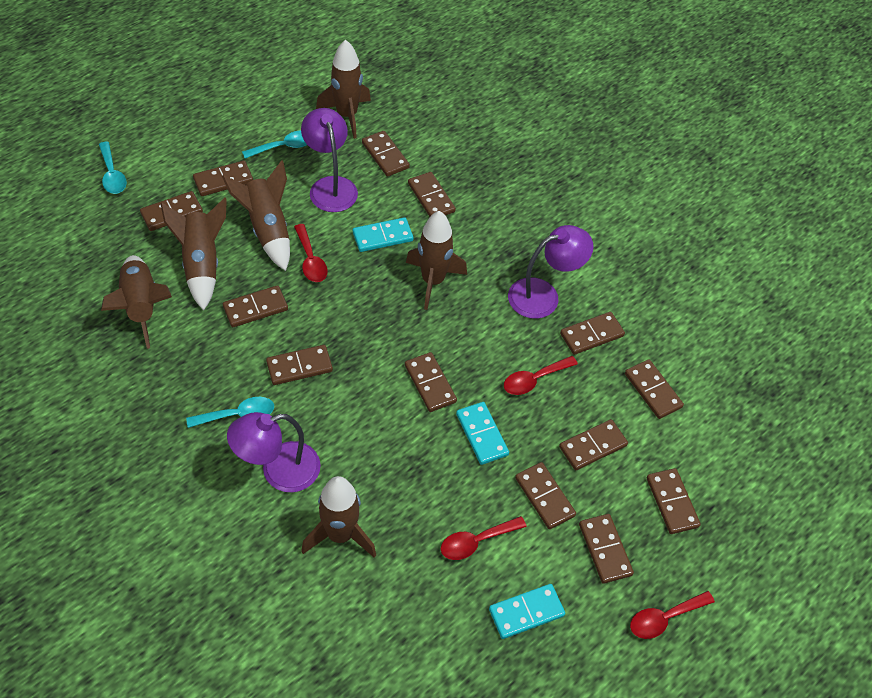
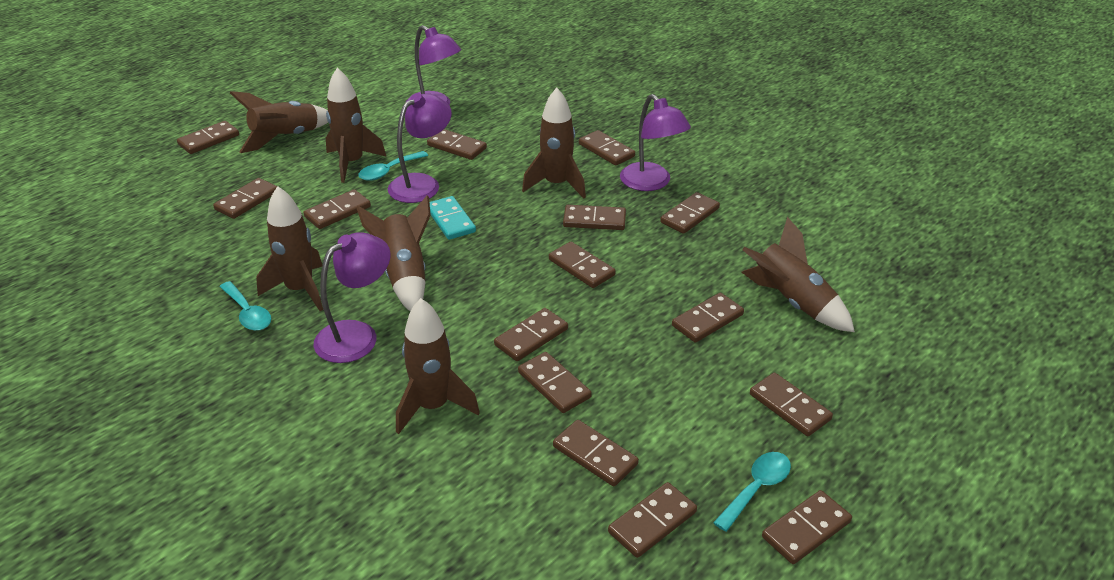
brown domino: [140,191,203,231] [193,161,253,196] [223,285,288,327] [266,345,333,385] [362,131,410,177] [405,352,457,412] [408,172,456,217] [515,462,576,529] [559,419,628,470] [560,312,625,355] [579,514,634,584] [625,359,684,419] [646,468,701,534] = 13 -> [177,121,239,154] [213,178,277,219] [304,189,371,229] [427,129,487,160] [494,308,568,361] [518,352,592,413] [549,242,616,288] [553,420,639,486] [563,205,626,230] [579,130,635,166] [608,482,697,558] [660,192,720,234] [672,293,744,343] [750,373,833,436] [762,490,852,564] = 15
brown rocket: [101,255,172,349] [160,197,227,310] [222,160,290,271] [301,476,376,558] [316,39,371,139] [406,211,467,310] = 6 -> [230,91,328,153] [256,186,323,311] [326,68,387,183] [356,195,431,311] [396,298,480,434] [522,88,586,199] [742,217,855,332] = 7
purple lamp: [227,412,321,492] [301,108,358,212] [508,225,593,319] = 3 -> [314,232,391,363] [388,93,452,203] [406,25,461,105] [620,94,691,191] = 4
red spoon: [294,224,328,282] [441,516,527,560] [504,356,578,395] [630,591,715,639] = 4 -> none = 0
turquoise domino: [353,217,413,252] [456,402,509,465] [489,584,565,639] = 3 -> [430,196,476,240] = 1

